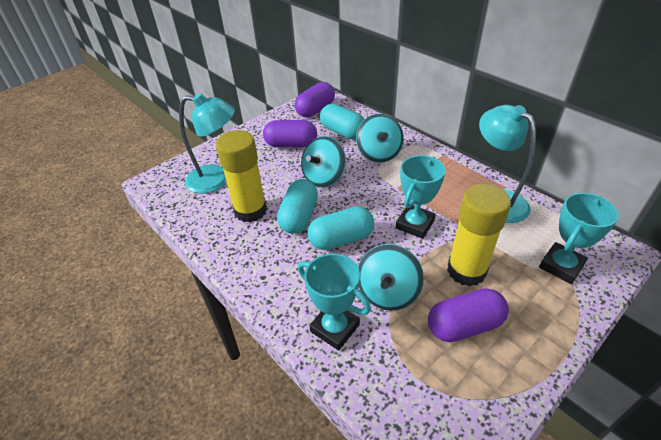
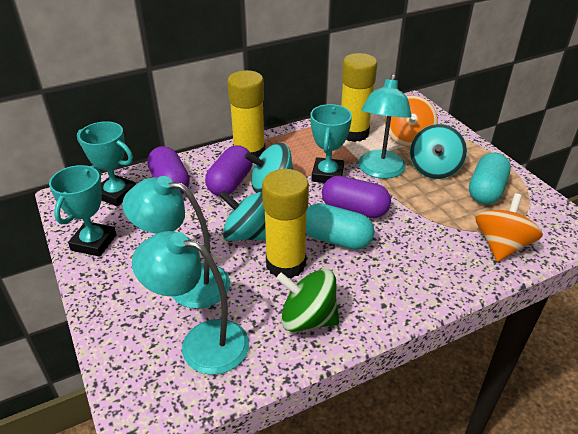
green spinning top: none = 0 -> [276,269,339,332] = 1
orange spinning top: none = 0 -> [385,95,437,147] [475,193,543,262] = 2
turquoise capsule: [277,179,318,234] [308,206,374,250] [320,104,364,139] = 3 -> [306,203,375,250] [469,153,511,204] = 2
turquoise lamp: [179,93,235,194] [479,105,536,223] = 2 -> [122,176,230,309] [132,231,249,375] [358,74,412,179] = 3
yellow glue stick: [216,130,267,222] [447,184,511,286] = 2 -> [228,70,265,158] [262,169,309,279] [341,53,377,142] = 3

